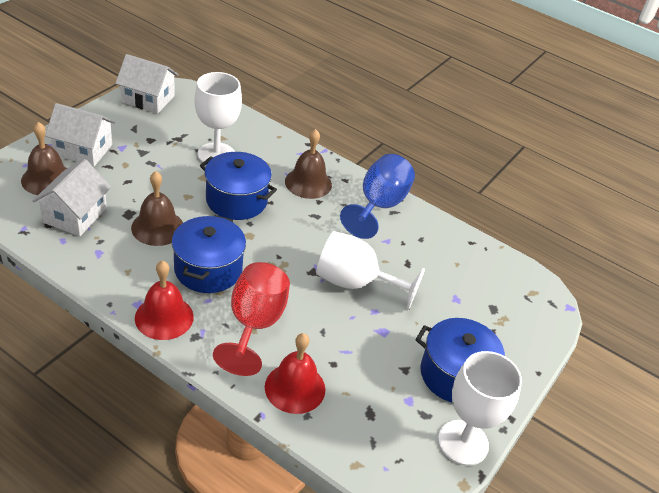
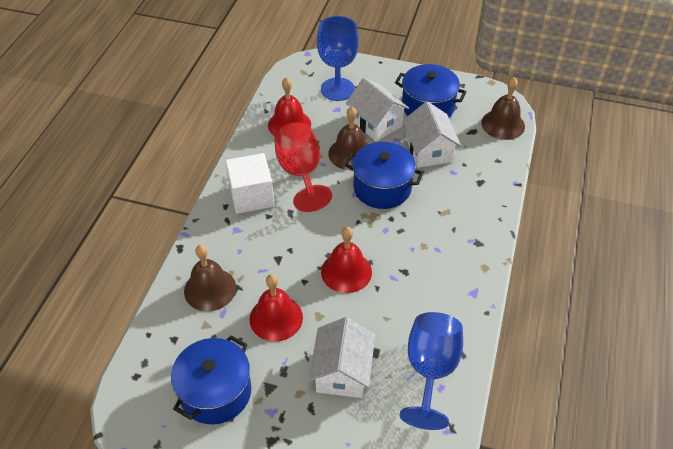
blue goblet: [340,154,415,239] = 1 -> [317,16,359,101] [399,312,463,430] = 2
red bell: [135,260,194,340] [265,333,325,414] = 2 -> [250,274,303,342] [268,77,311,136] [321,227,372,293] = 3
white cube: none = 0 -> [225,153,274,214] = 1
white goblet: [195,72,242,165] [316,231,425,310] [438,351,522,466] = 3 -> none = 0

